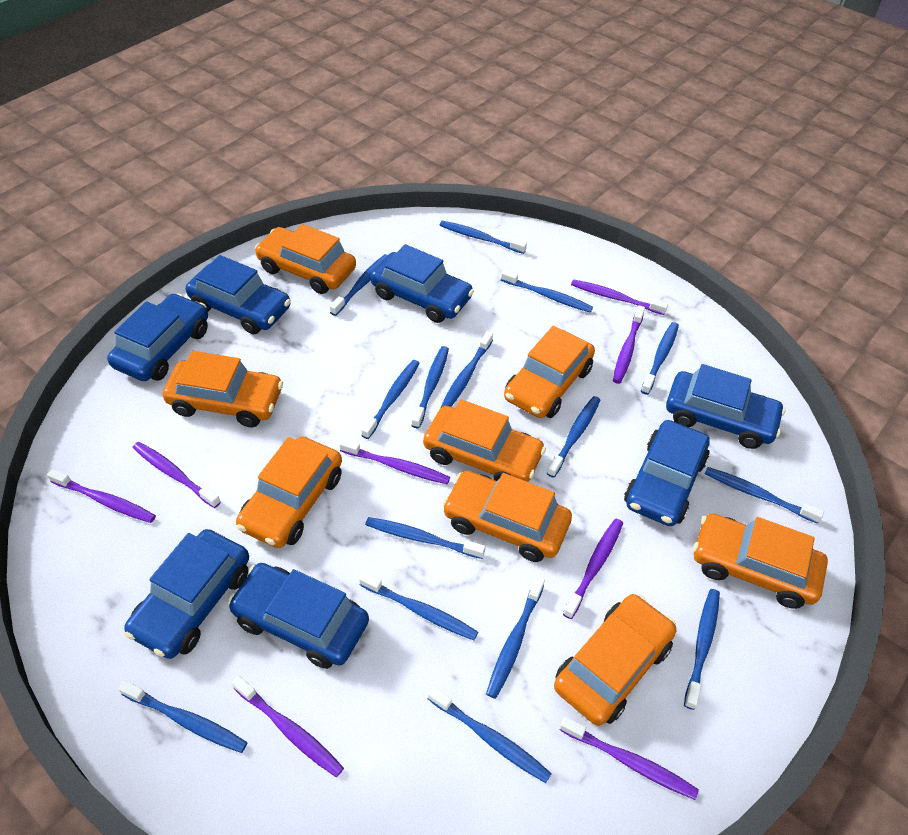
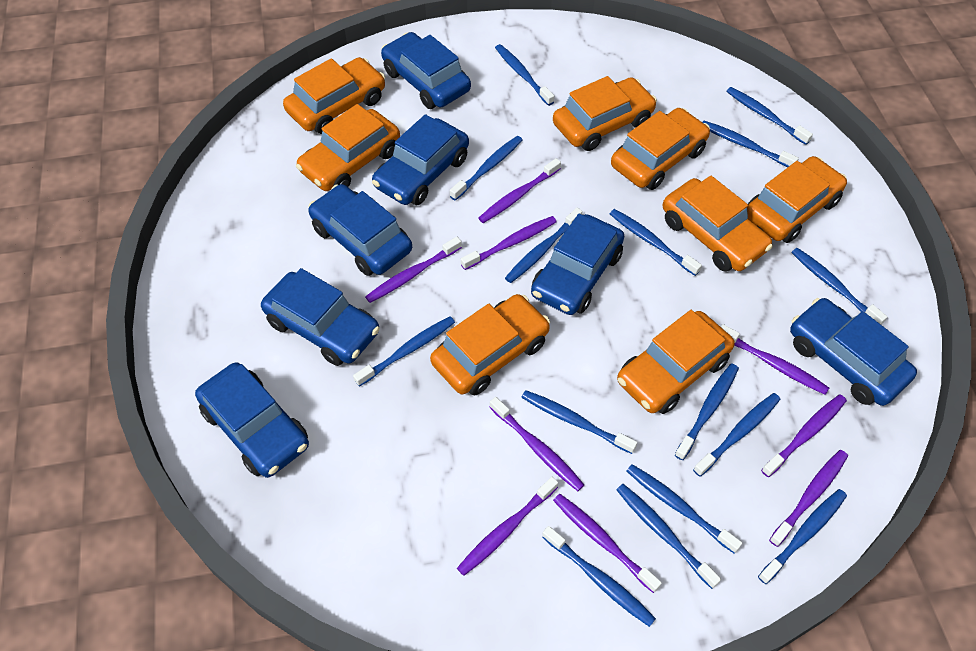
purple toothbrush: [47,469,156,523] [133,442,221,508] [232,676,344,777] [339,439,450,484] [560,717,699,800] [563,519,623,619] [571,279,668,315] [613,305,645,384] = 8 -> [365,237,462,303] [457,477,558,576] [461,216,557,270] [478,158,561,223] [490,397,584,491] [553,494,662,593] [721,324,829,395] [761,394,847,477] [769,450,848,547] = 9

